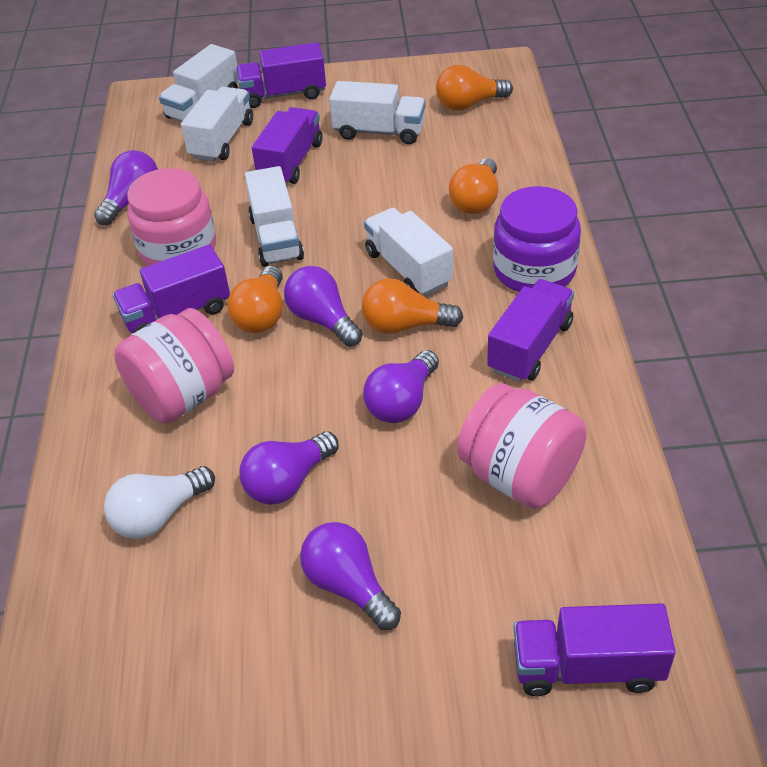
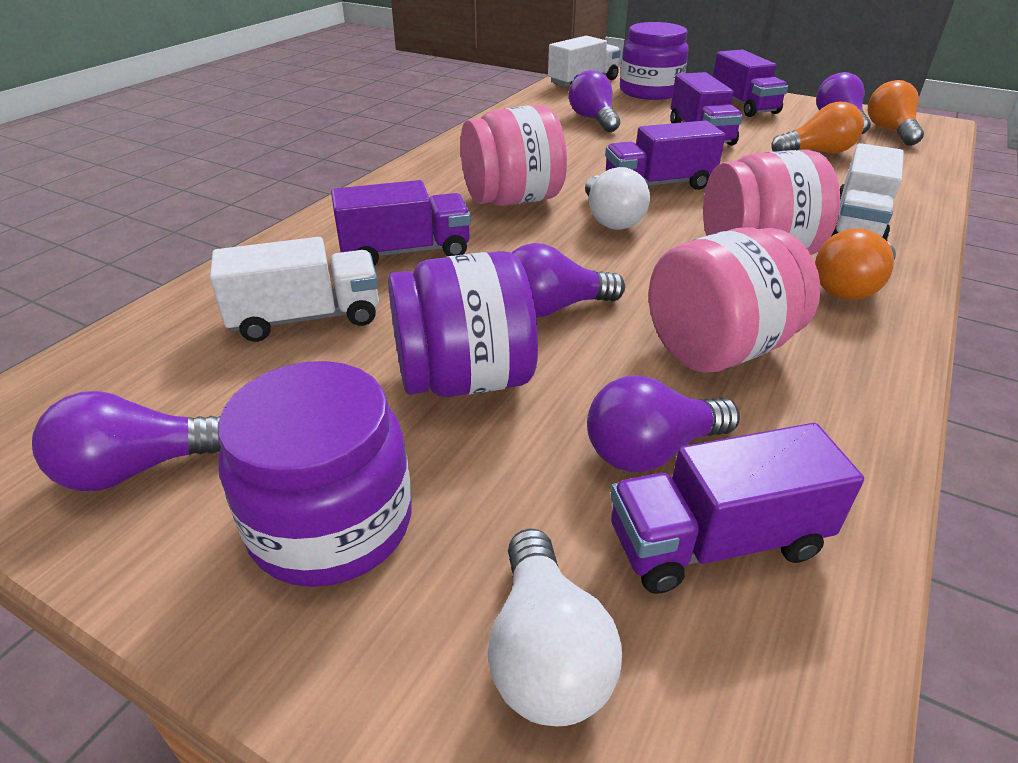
orange light bulb: [228,266,283,333] [362,278,463,334] [436,65,513,111] [449,158,498,214] = 4 -> [771,102,864,154] [815,228,896,300] [868,80,924,146] = 3
purple jar: [493,186,581,292] = 1 -> [218,361,412,587] [388,251,538,397] [620,22,688,100] = 3
white light bulb: [104,466,215,539] = 1 -> [487,529,622,726] [585,167,650,230] = 2
white truck: [159,44,238,122] [181,87,253,162] [245,166,304,267] [329,81,426,144] [364,208,453,296] = 5 -> [210,237,379,342] [548,35,621,87] [831,143,904,241] = 3

